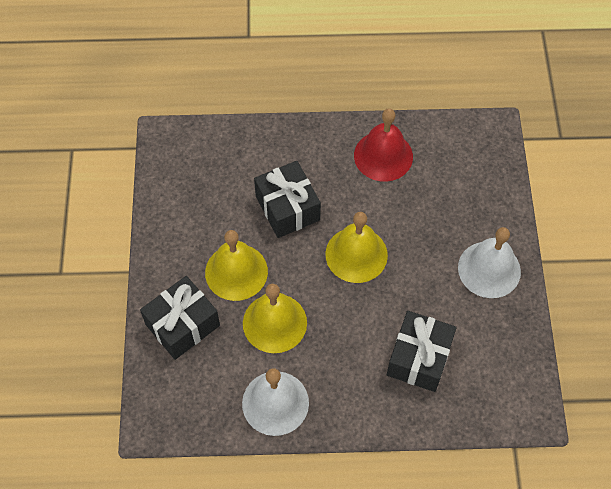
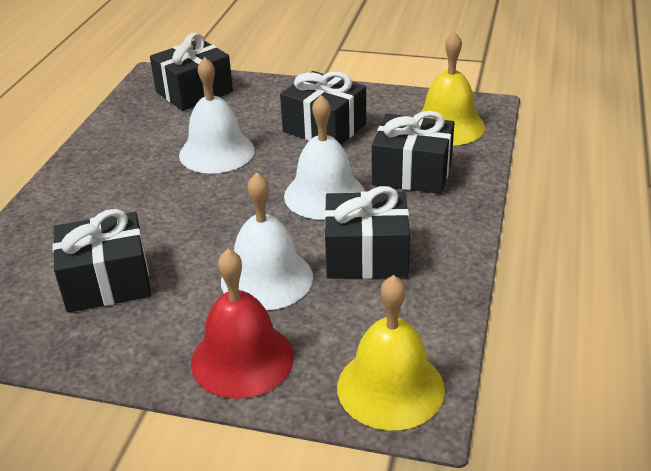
black gift: [140,276,220,360] [254,161,321,238] [387,311,457,392] = 3 -> [53,209,151,313] [150,33,233,111] [280,71,366,145] [324,186,410,279] [372,111,454,194] = 5
white bell: [242,368,309,436] [458,227,521,298] = 2 -> [179,57,255,174] [221,173,313,310] [284,95,365,220] = 3
yellow bell: [205,230,268,301] [243,284,307,353] [325,212,388,283] = 3 -> [337,275,445,430] [421,31,485,145] = 2

